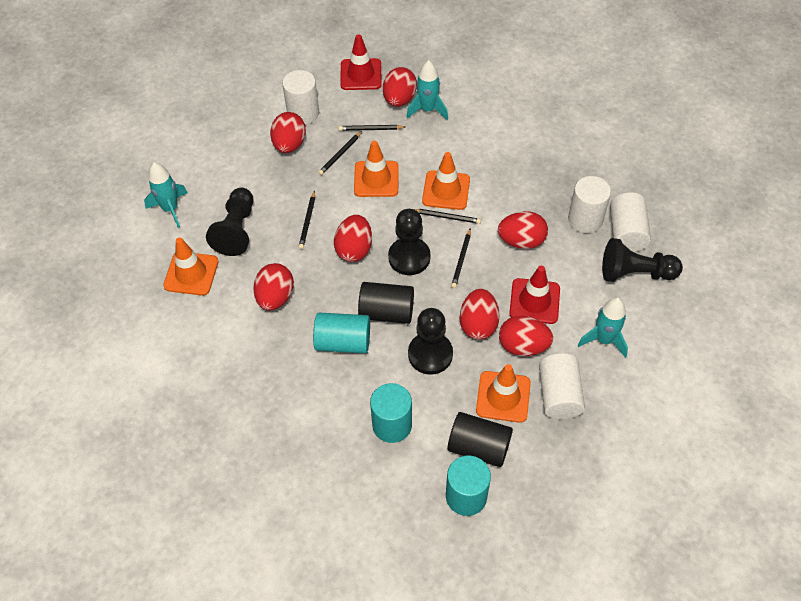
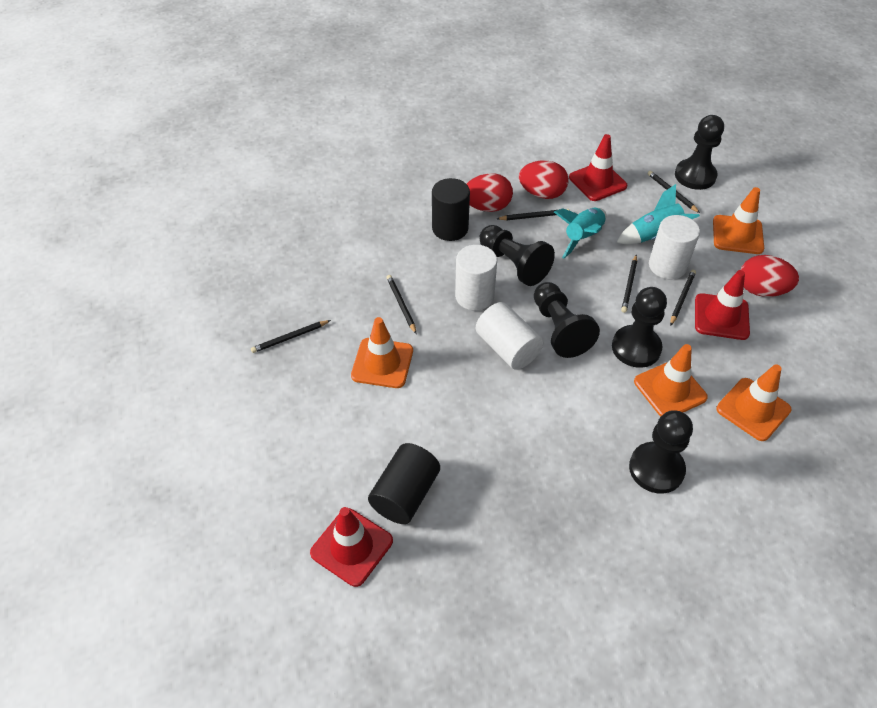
black pawn: [206,188,253,256] [388,209,431,275] [408,308,453,375] [602,238,683,282] = 4 -> [479,225,555,286] [534,282,600,358] [612,287,667,368] [629,410,693,494] [675,115,724,190] = 5
black pencil: [299,191,315,249] [318,131,362,175] [339,125,405,131] [414,209,481,224] [451,228,471,288] = 5 -> [251,320,331,353] [386,275,416,334] [497,209,570,220] [621,255,637,313] [648,171,700,213] [670,270,696,326] = 6
red egg: [253,263,294,311] [270,112,306,153] [334,215,372,262] [383,67,417,107] [459,289,500,340] [498,211,548,249] [499,316,553,356] = 7 -> [467,173,513,212] [519,160,569,199] [741,255,799,297] = 3
red traffic cone: [340,34,382,90] [509,266,560,324] = 2 -> [310,507,393,587] [569,134,627,201] [695,270,750,340] = 3
turquoise cylinder: [313,313,370,354] [370,383,412,443] [446,456,491,516] = 3 -> none = 0
turquoise rocket: [144,162,188,228] [406,60,448,120] [578,297,628,358] = 3 -> [554,207,606,258] [616,184,700,244] = 2
white cylinder: [282,70,319,125] [539,353,585,419] [568,176,611,233] [610,192,651,252] = 4 -> [455,245,497,310] [476,302,543,370] [649,215,700,279] = 3

